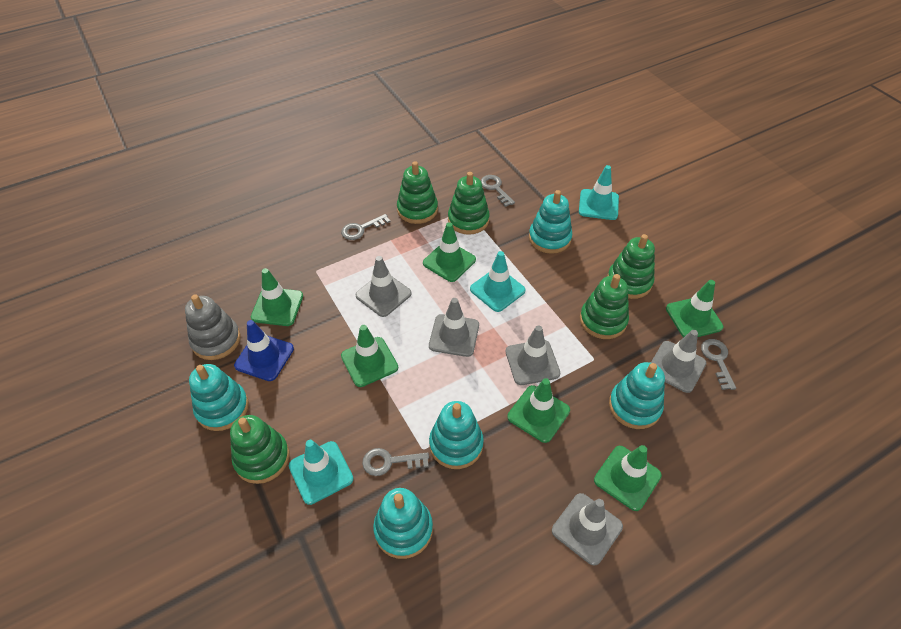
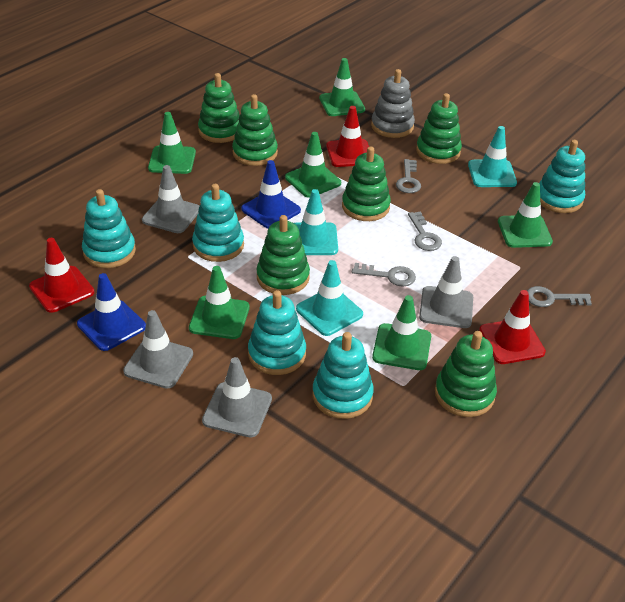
blue traffic cone: [234,320,294,381] = 1 -> [77,273,146,351] [241,160,301,229] = 2
green stacking toy: [230,415,290,484] [397,161,438,224] [448,172,490,235] [580,274,629,339] [607,234,655,299] = 5 -> [198,73,240,143] [232,94,278,166] [256,215,310,295] [342,146,391,221] [416,93,462,164] [435,331,497,417] = 6
grey traffic cone: [355,256,412,317] [429,298,479,357] [506,325,560,385] [552,493,623,566] [651,330,706,393] = 5 -> [123,310,193,389] [142,165,199,233] [202,357,272,437] [419,256,473,328] = 4
red traffic cone: none = 0 -> [29,238,95,313] [326,106,369,167] [479,290,546,364] = 3

